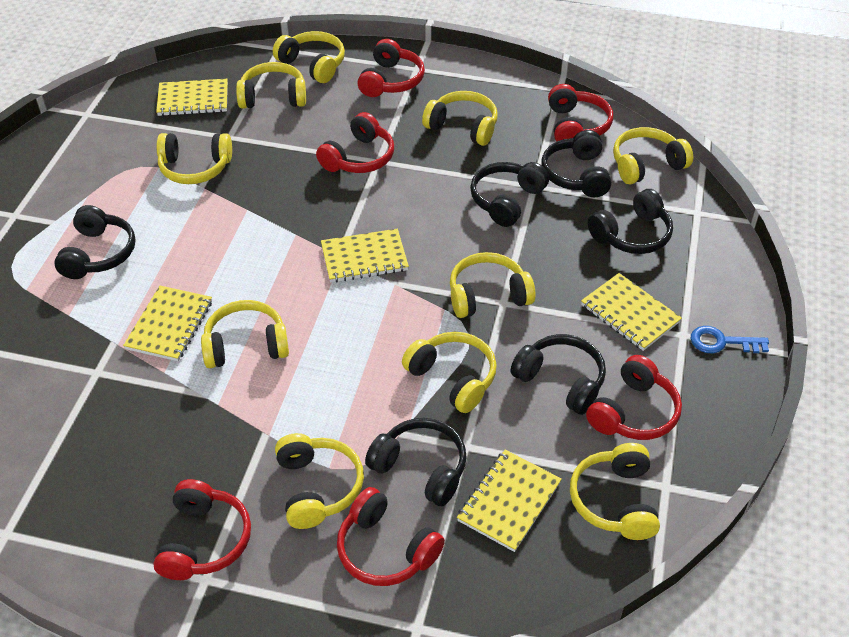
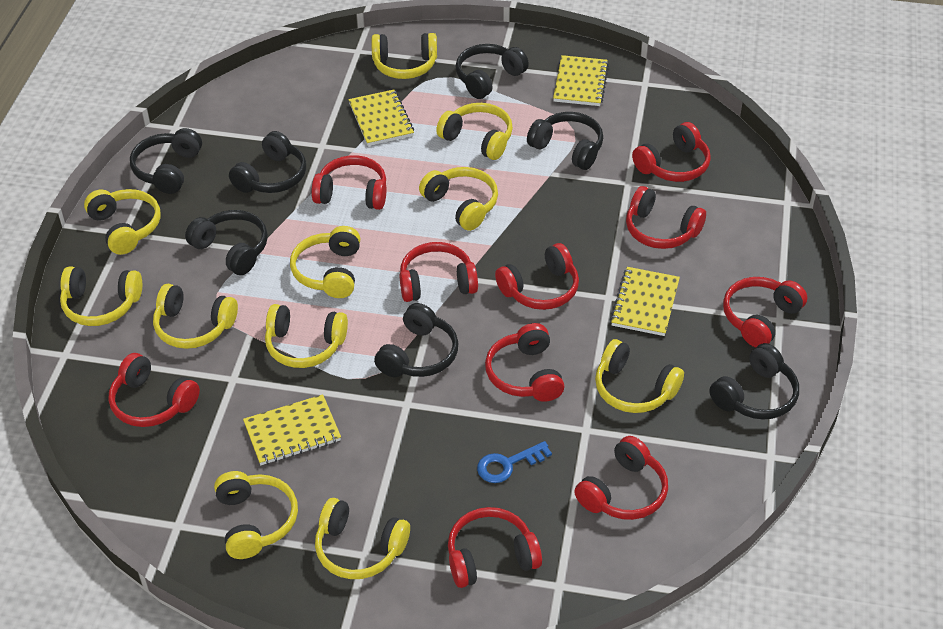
black headphones: [54,205,135,279] [365,418,467,506] [470,162,549,227] [510,334,606,415] [542,130,611,197] [588,189,673,254] = 6 -> [130,128,202,194] [185,210,268,275] [229,131,306,193] [374,303,458,377] [455,44,529,99] [527,112,603,170] [709,343,799,420] = 7
red headphones: [153,479,251,580] [316,112,394,173] [337,487,445,586] [357,39,425,97] [548,84,613,142] [586,355,682,440] = 6 -> [108,353,200,427] [311,155,386,210] [400,242,478,302] [448,507,542,588] [485,323,564,402] [495,243,579,310] [574,436,668,520] [626,186,706,249] [632,122,711,182] [723,277,807,348] = 10
yellow headphones: [157,133,232,184] [201,300,289,368] [236,62,306,109] [273,31,345,83] [275,433,364,529] [402,332,497,413] [422,91,498,146] [450,252,535,318] [570,443,660,540] [613,127,693,184] = 10 -> [60,266,142,326] [84,189,160,255] [153,284,238,349] [214,471,298,559] [265,304,348,368] [290,226,360,298] [315,498,410,579] [371,33,437,79] [419,167,498,231] [436,103,513,160] [595,339,684,413] = 11
yellow notebook: [123,286,212,361] [156,79,228,116] [321,229,409,282] [457,450,562,552] [581,273,682,351] = 5 -> [243,394,341,465] [349,90,414,146] [553,55,609,106] [610,267,680,336] = 4

